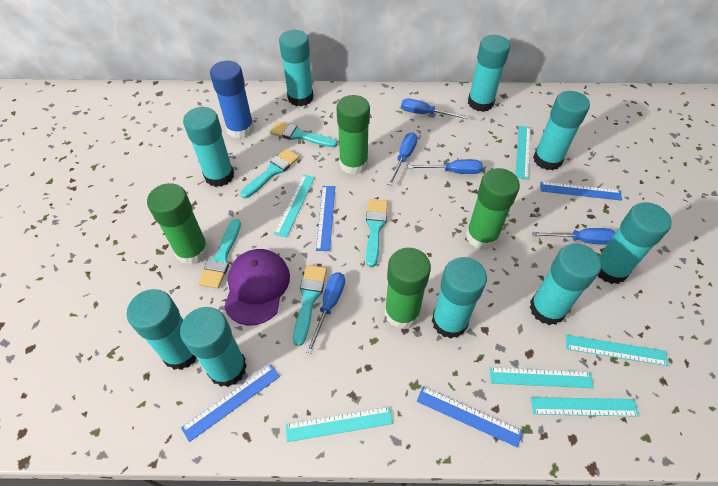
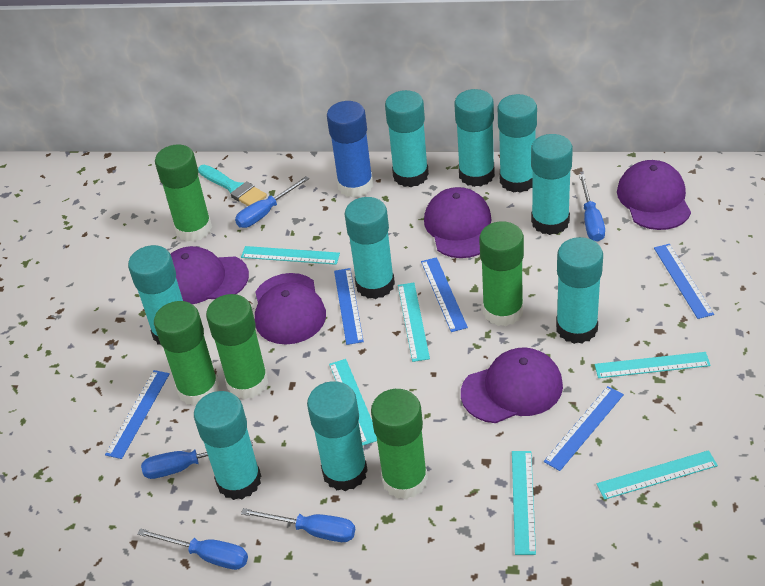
blue ruler: [181,364,280,442] [316,186,335,251] [417,387,523,448] [540,181,622,201] = 4 -> [105,370,170,459] [334,268,364,345] [421,257,468,332] [544,386,624,471] [654,244,714,319] = 5
green glue stick: [147,183,209,265] [336,95,370,175] [384,248,431,329] [466,168,520,250] = 4 -> [154,301,219,406] [155,144,212,242] [206,294,268,400] [371,389,428,499] [479,221,524,326] = 5
purple cap: [224,249,290,325] = 1 -> [170,246,249,304] [255,273,326,344] [424,187,491,258] [461,348,563,423] [617,160,691,230] = 5
turquoise brush: [198,219,241,289] [240,149,300,198] [270,121,337,147] [293,265,327,346] [366,200,388,267] = 5 -> [198,165,267,206] = 1

